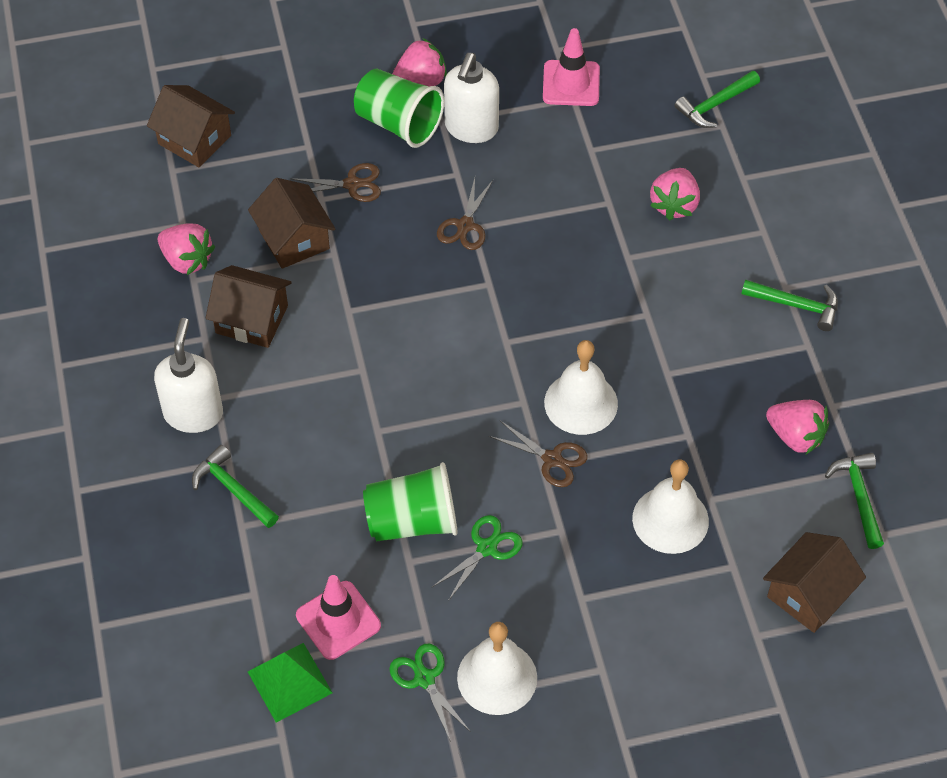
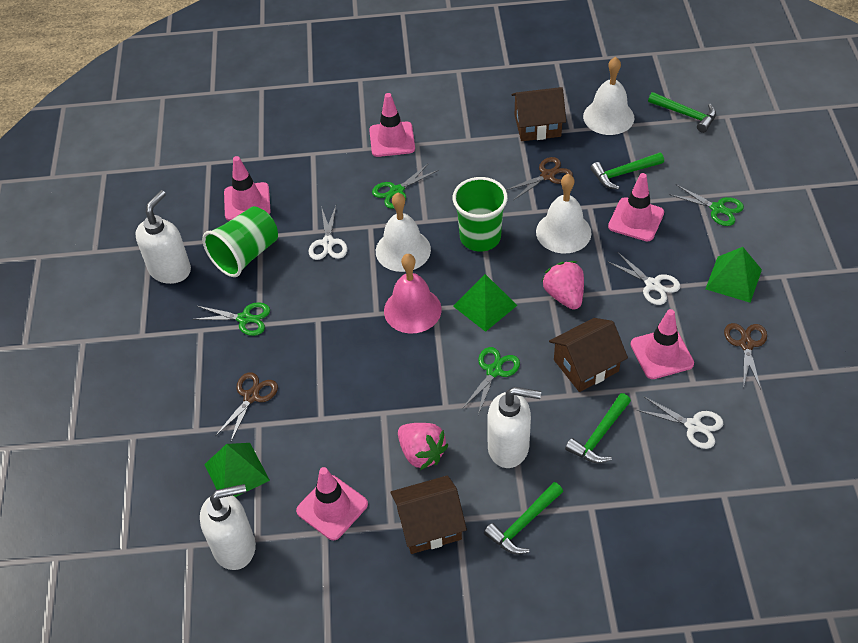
brown house: [147,85,235,167] [206,265,292,348] [248,178,335,269] [763,532,866,633] = 4 -> [391,475,467,554] [511,87,566,141] [549,318,628,392] = 3
green pyramid: [248,643,332,723] = 1 -> [204,443,270,497] [453,274,517,332] [706,247,762,303] = 3
green scissors: [389,644,471,742] [432,515,522,601] = 2 -> [192,302,270,336] [372,163,438,209] [462,347,520,415] [669,184,744,226] = 4
pink bell: none = 0 -> [384,254,442,333] = 1
pink strawberry: [158,223,215,275] [392,38,447,87] [650,168,700,221] [766,400,829,454] = 4 -> [398,423,448,470] [542,261,584,310] = 2
pink traffic cone: [296,575,381,660] [543,28,600,106] = 2 -> [224,156,271,221] [296,467,368,540] [369,93,415,157] [608,173,664,242] [631,309,694,379] = 5
white scissors: none = 0 -> [309,206,347,260] [607,252,680,305] [637,397,723,449] = 3
white soap dispenser: [154,318,223,433] [444,53,499,143] = 2 -> [135,190,191,284] [200,484,256,570] [488,387,541,468] = 3

